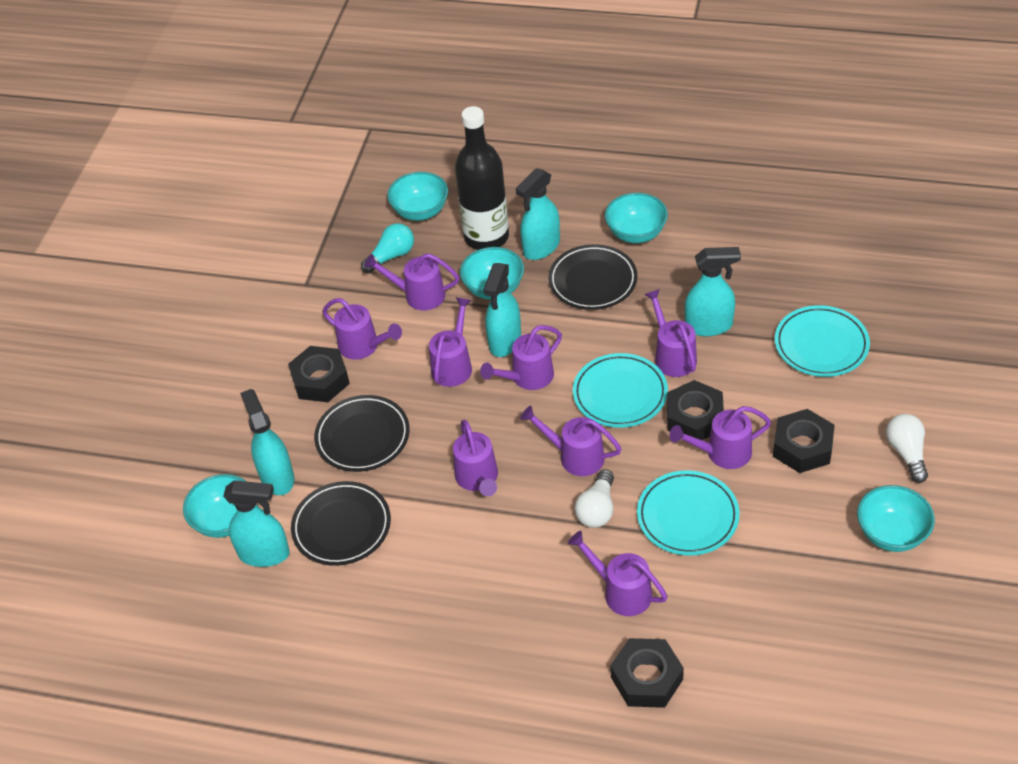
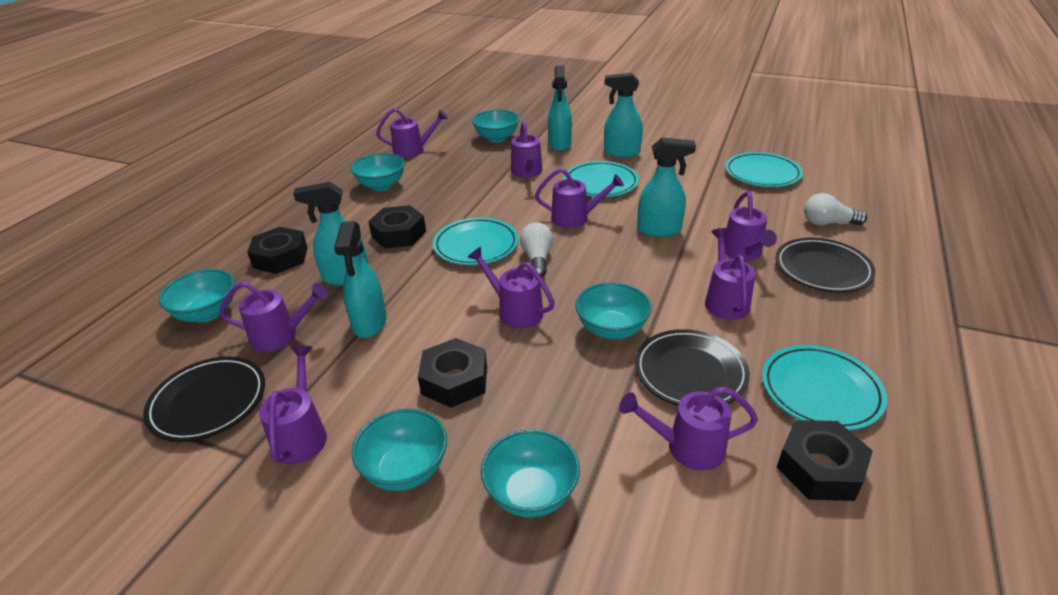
black bottle: [455,106,509,250] = 1 -> none = 0
turquoise bowl: [183,474,247,538] [387,172,448,221] [460,247,524,300] [605,193,668,243] [857,485,935,552] = 5 -> [159,269,235,322] [350,153,405,191] [352,409,447,491] [472,110,520,142] [481,429,580,518] [575,282,652,340] = 6
turquoise light bulb: [361,223,414,273] = 1 -> none = 0
turquoise plate: [573,353,668,428] [637,470,740,556] [775,305,870,377] = 3 -> [433,217,519,265] [564,161,639,197] [725,152,803,187] [762,345,887,430] = 4

